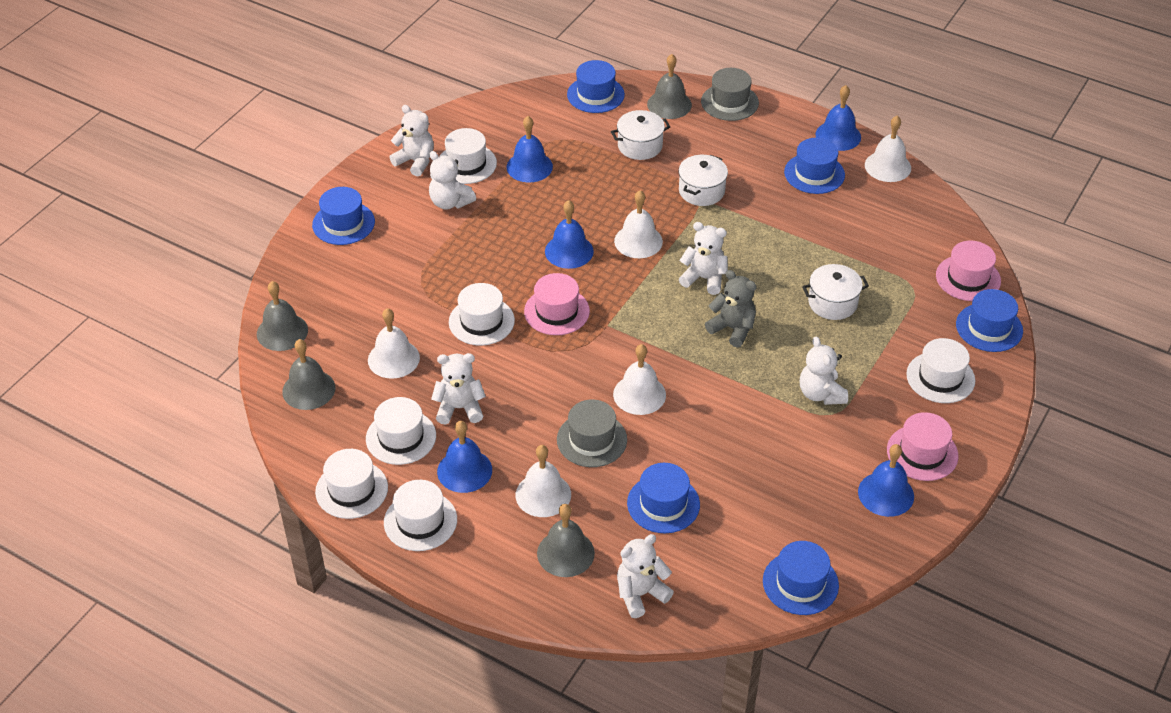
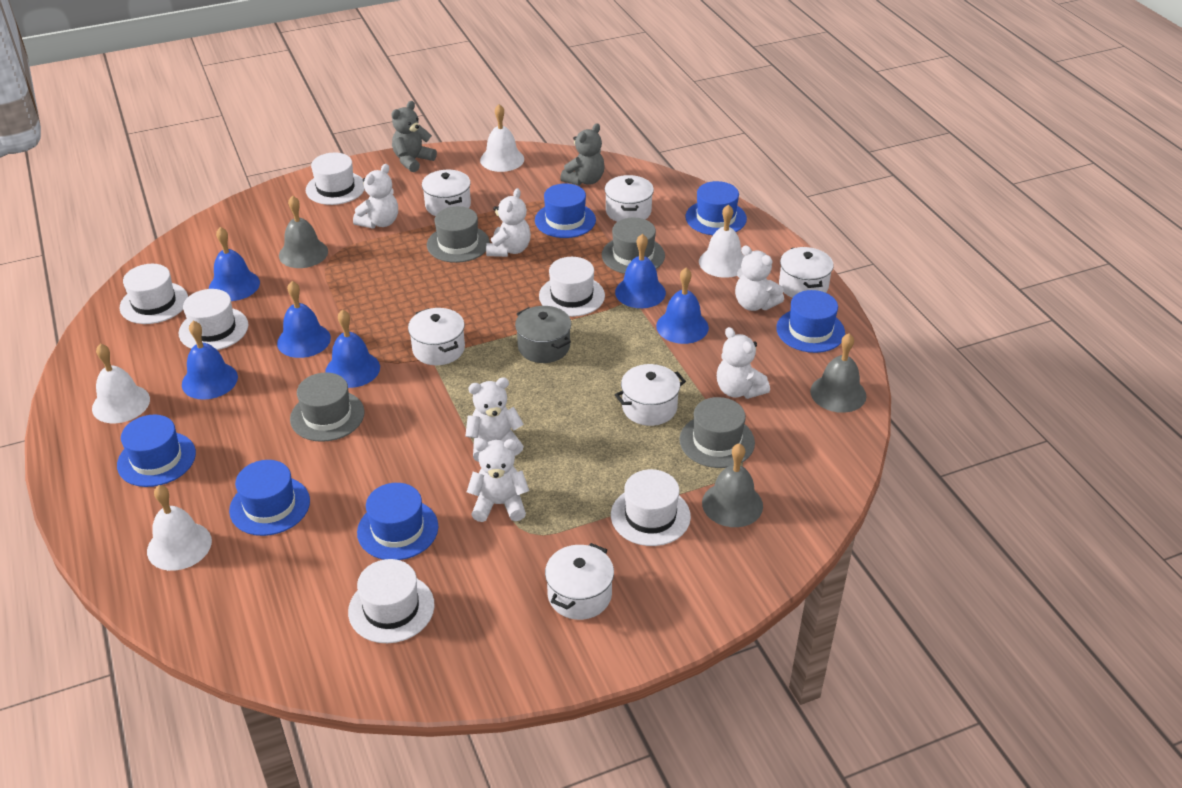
blue bell: [437,421,492,493] [507,116,553,182] [545,200,594,269] [816,85,861,151] [858,444,914,517] = 5 -> [182,321,238,400] [209,227,260,301] [277,281,331,358] [325,309,380,388] [615,234,666,308] [656,268,709,344] = 6
grey bell: [257,281,308,351] [282,339,335,410] [537,504,595,577] [647,54,692,119] = 4 -> [279,195,328,268] [702,443,763,527] [810,333,867,413] = 3
grey hat: [557,399,627,467] [701,68,759,121] = 2 -> [290,373,365,442] [427,206,490,263] [602,218,665,274] [679,397,755,468] = 4
grey pot: none = 0 -> [515,306,571,363] = 1
grey teddy bear: [705,270,757,348] = 1 -> [391,101,437,172] [560,123,605,186] = 2
pink hat: [524,273,590,335] [887,412,959,481] [936,241,1001,301] = 3 -> none = 0
white bell: [368,308,420,379] [516,445,571,517] [613,344,666,415] [614,190,663,258] [865,116,911,182] = 5 -> [92,344,150,423] [147,485,212,571] [480,104,524,172] [699,204,745,278] = 4
white pot: [611,110,670,160] [679,155,728,206] [802,264,869,320] = 3 -> [408,308,465,365] [422,170,471,216] [545,543,614,620] [605,175,654,222] [615,364,686,426] [779,247,834,298] = 6

